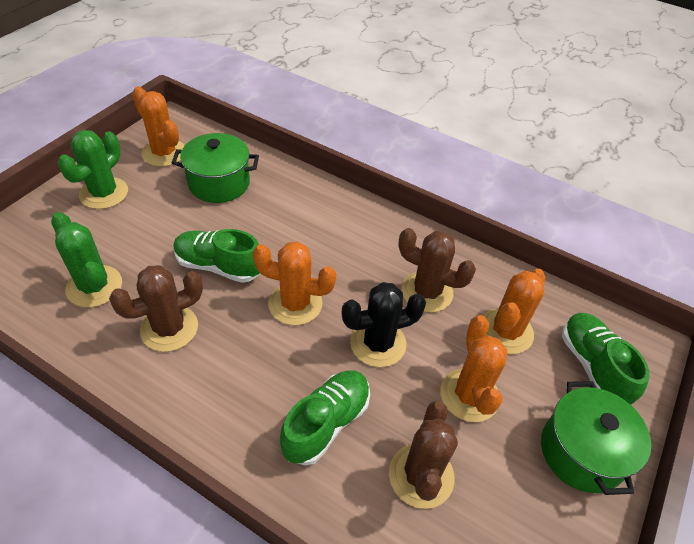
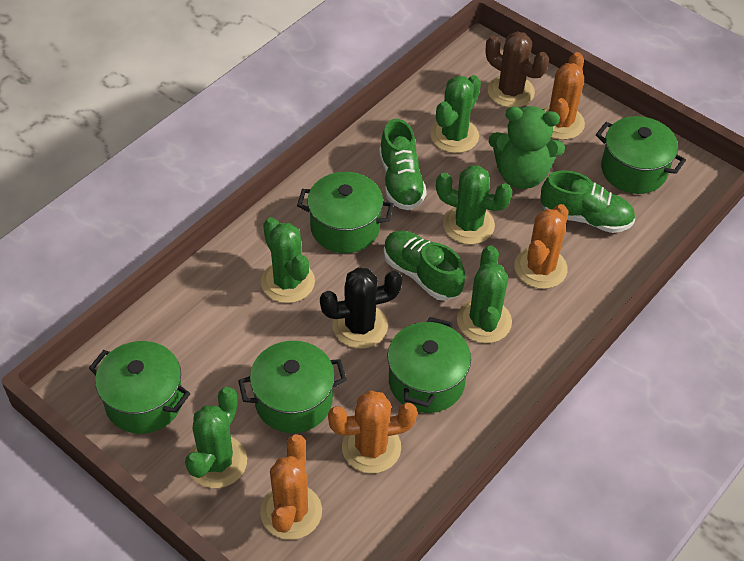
brown cactus: [109,265,203,352] [389,401,458,509] [398,228,476,313] = 3 -> [486,31,549,108] = 1
green cactus: [51,212,122,307] [58,130,128,209] = 2 -> [185,387,247,488] [261,217,315,303] [430,75,481,153] [436,165,513,244] [457,245,512,343] = 5
green pot: [172,133,259,203] [541,381,651,495] = 2 -> [89,341,190,434] [238,341,347,433] [297,172,394,253] [388,317,471,413] [596,116,686,194] = 5
green teddy bear: none = 0 -> [489,106,565,189] = 1

